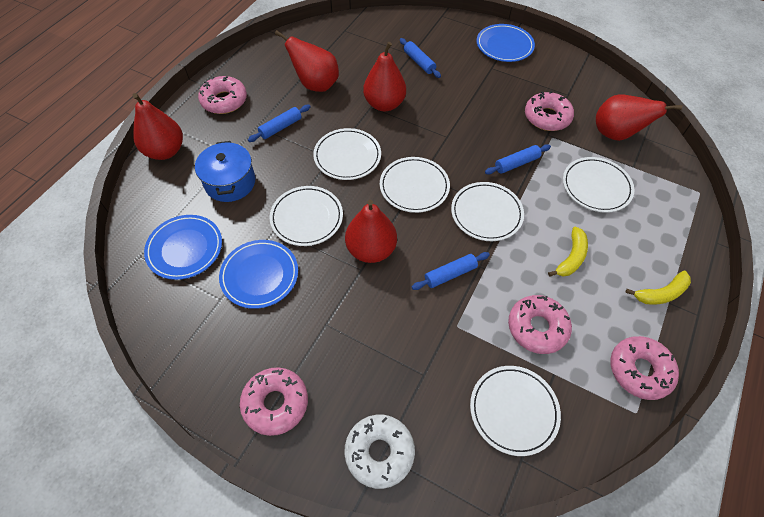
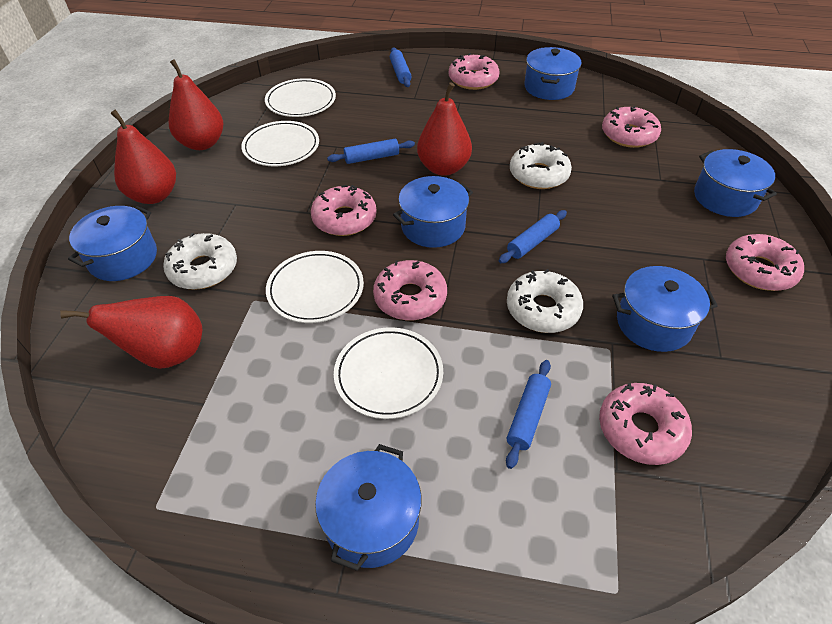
blue plate: [144,215,222,280] [219,240,298,309] [477,24,535,62] = 3 -> none = 0
blue pot: [195,141,255,202] = 1 -> [68,206,157,281] [315,444,422,571] [393,176,473,248] [524,47,582,100] [612,266,717,352] [694,149,777,217] = 6
pink donut: [198,76,247,114] [240,367,308,436] [508,295,572,354] [525,91,574,131] [610,336,679,400] = 5 -> [311,185,377,236] [373,260,447,320] [449,53,499,90] [599,383,692,465] [602,106,661,148] [726,234,804,291] = 6
red pear: [132,93,183,160] [275,30,339,92] [345,200,397,263] [363,42,406,111] [596,94,683,141] = 5 -> [60,296,202,369] [110,110,176,204] [169,59,223,150] [417,82,472,176] = 4
white donut: [344,415,415,489] = 1 -> [163,233,237,290] [507,269,583,333] [510,142,572,189] = 3
white plate: [269,186,343,246] [313,128,381,180] [380,157,450,213] [451,182,524,241] [470,366,561,456] [563,157,634,213] = 6 -> [241,121,319,167] [265,78,336,117] [266,251,364,323] [334,327,443,419] = 4
yellow banana: [548,226,588,277] [625,271,691,305] = 2 -> none = 0

